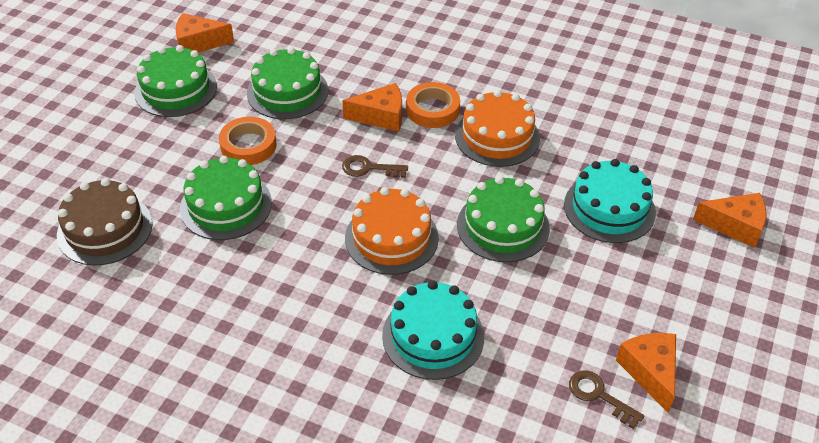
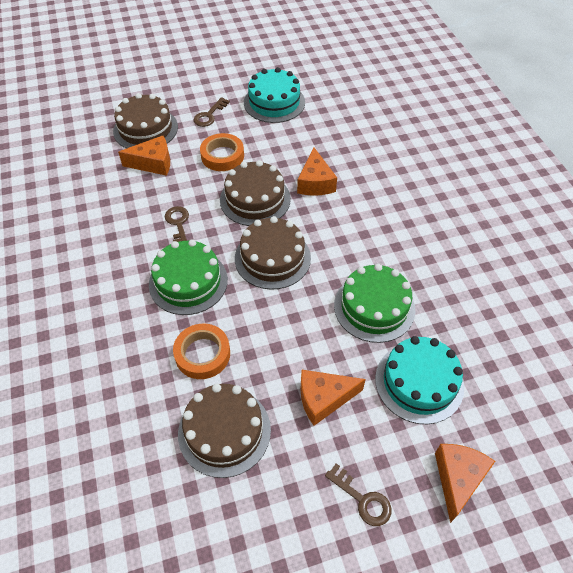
brown cake: [57,178,153,266] = 1 -> [113,93,178,149] [178,383,271,478] [220,160,291,226] [235,216,311,290] = 4
brown key: [342,155,408,178] [569,370,644,429] = 2 -> [165,206,189,242] [194,97,230,127] [325,463,392,526] = 3
green cake: [134,45,217,117] [180,156,272,240] [247,47,328,119] [457,176,550,262] = 4 -> [149,239,228,315] [334,264,415,343] = 2
orange cake: [345,187,439,275] [455,90,540,167] = 2 -> none = 0

